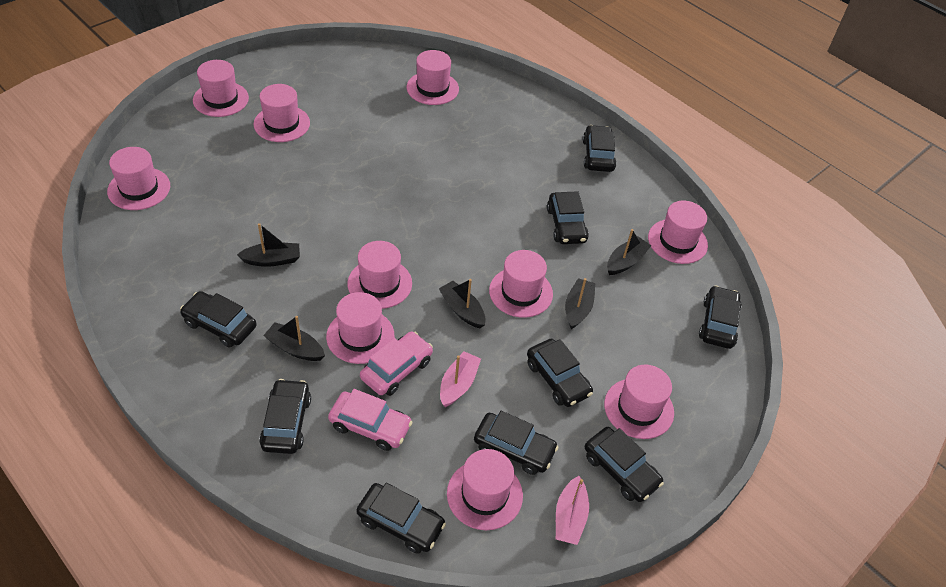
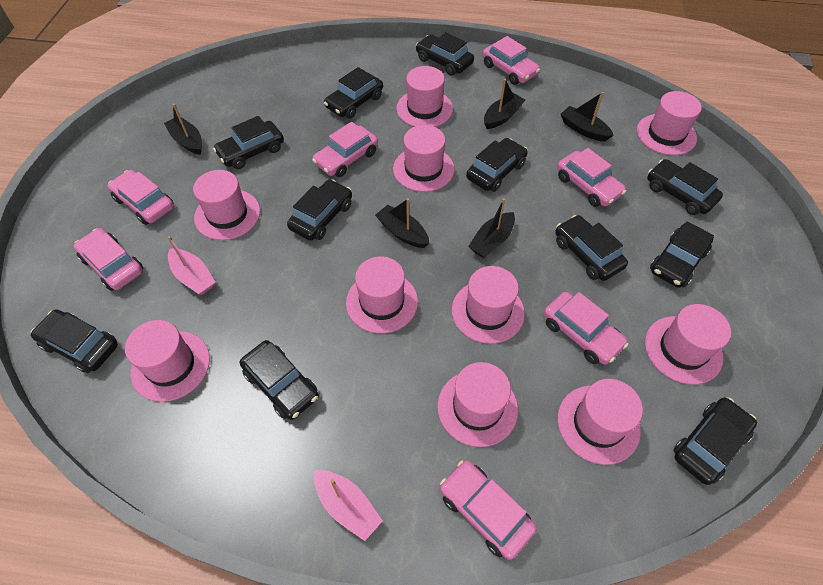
black car: [180,291,257,348] [259,379,311,454] [356,483,446,554] [474,411,558,475] [527,339,593,407] [547,191,589,244] [583,125,616,172] [585,427,664,502] [699,285,742,349] = 9 -> [31,309,118,373] [213,116,284,169] [240,340,319,420] [287,179,352,240] [324,67,383,119] [416,32,474,76] [466,138,528,192] [555,215,628,281] [647,159,723,215] [650,221,714,288] [673,397,757,485] = 11
pink car: [328,389,412,451] [360,331,433,396] = 2 -> [74,228,143,291] [108,170,174,225] [312,122,378,177] [440,460,537,560] [483,36,540,85] [544,292,628,365] [557,148,626,207] = 7

